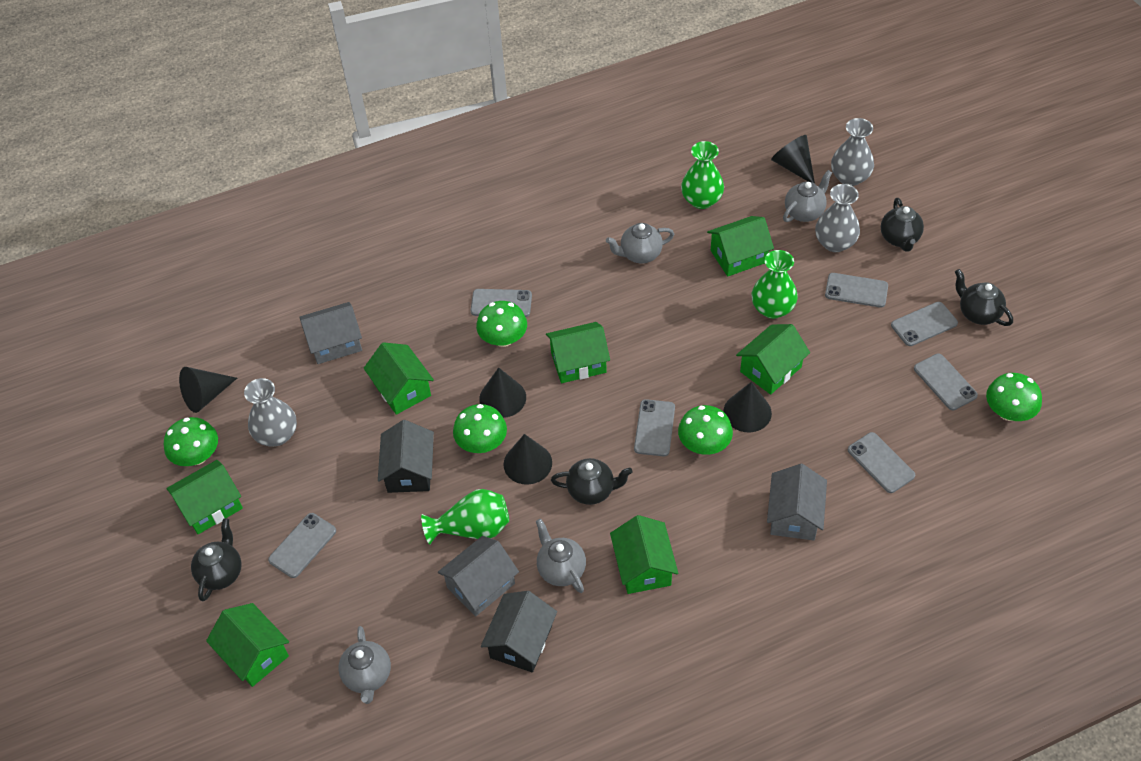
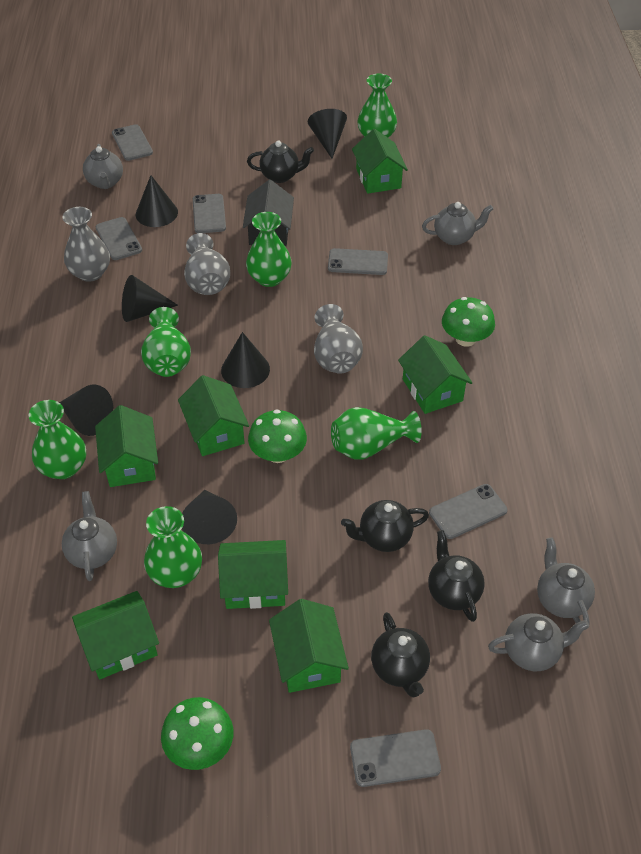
black cone: [179,367,237,413] [479,367,526,418] [503,434,552,485] [724,382,772,432] [771,135,815,184] = 5 -> [59,385,113,436] [122,275,178,322] [136,175,178,227] [182,490,237,544] [221,332,270,388] [308,109,347,158] = 6
black house: [378,420,434,493] [481,591,557,672] = 2 -> [243,180,294,246] = 1
green mushroom: [164,417,218,466] [453,404,507,453] [476,301,527,347] [678,405,733,455] [986,373,1042,421] = 5 -> [161,697,233,770] [248,410,307,463] [442,297,495,347] = 3
green vase: [421,489,509,545] [681,141,724,209] [752,250,798,319] = 3 -> [29,400,86,479] [141,307,191,377] [144,506,202,588] [246,212,292,287] [331,407,422,460] [357,74,397,138] = 6
grey house: [299,302,362,364] [438,536,519,616] [767,464,827,540] = 3 -> none = 0
grey phone: [268,513,336,578] [471,289,532,317] [634,399,675,456] [825,273,888,308] [848,432,915,493] [891,302,958,346] [914,353,978,410] = 7 -> [96,217,142,260] [112,124,153,161] [193,194,226,233] [328,248,388,275] [350,729,441,787] [429,484,507,539] = 6
grey teapot: [338,626,391,704] [536,519,586,593] [606,223,674,263] [783,170,832,222] = 4 -> [62,491,117,581] [83,144,123,189] [422,202,494,245] [488,613,589,671] [537,537,595,630] = 5

